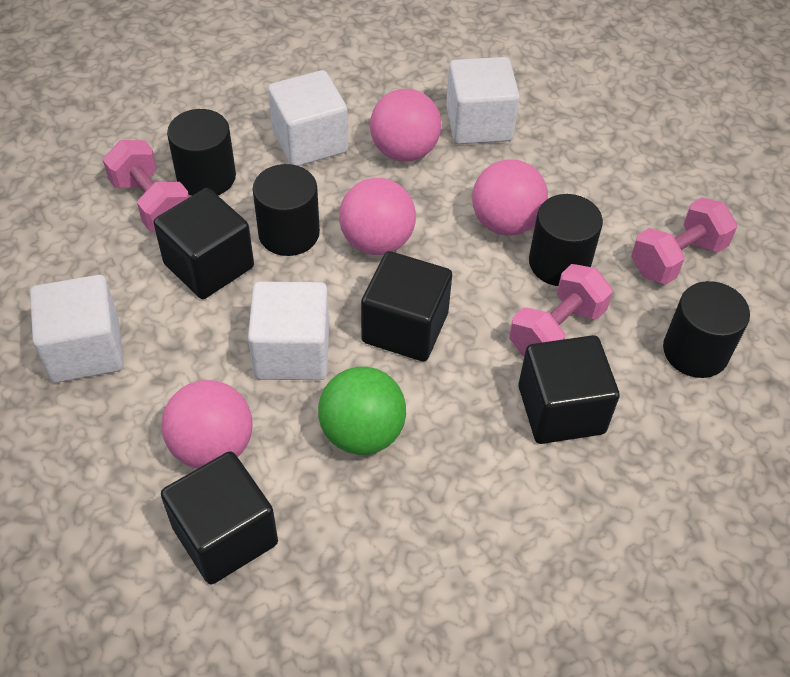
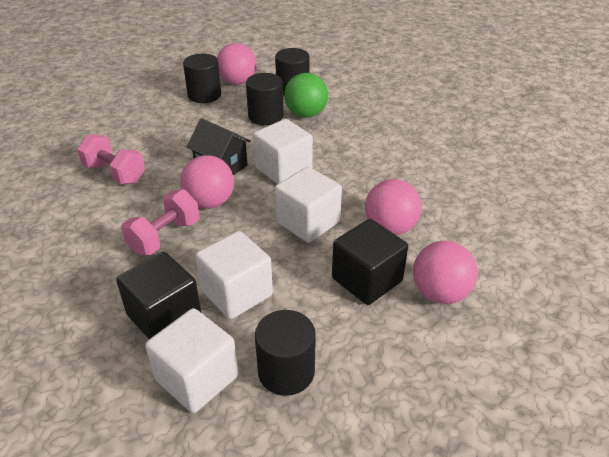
black cube: [153,188,254,299] [161,451,278,584] [361,251,452,361] [518,335,620,444] = 4 -> [116,252,201,339] [332,219,408,305] = 2
black house: none = 0 -> [186,118,251,175] = 1
pink dumbbell: [103,140,189,231] [509,264,613,357] [631,197,737,285] = 3 -> [77,134,145,184] [121,189,199,255] = 2

